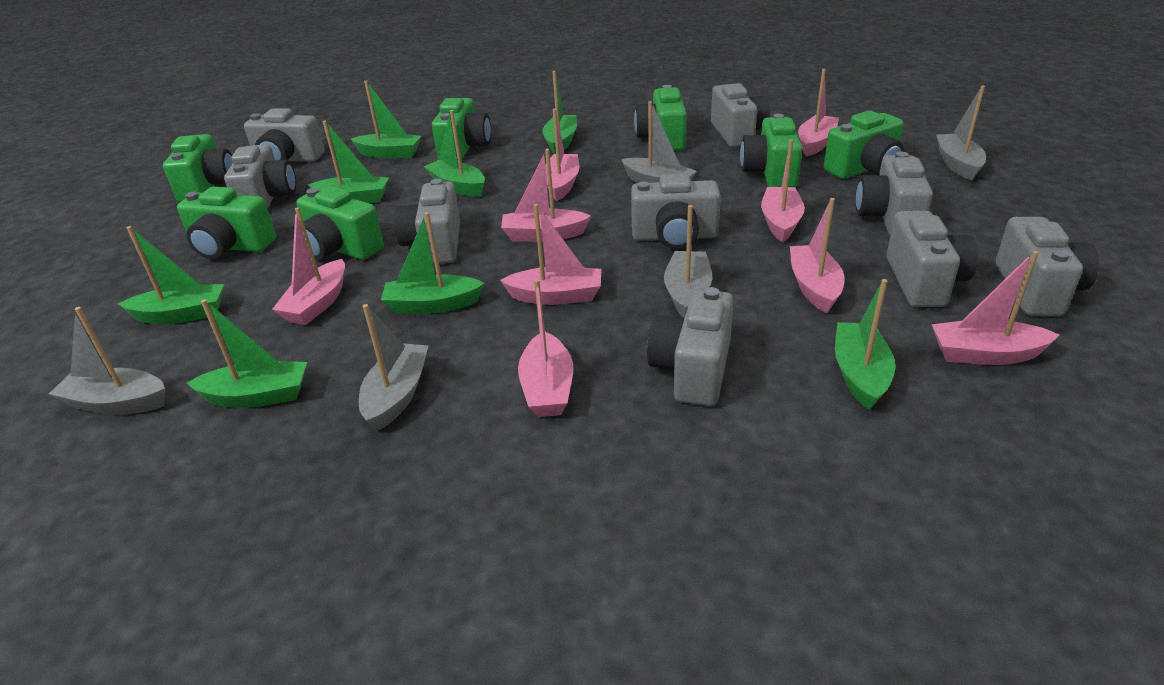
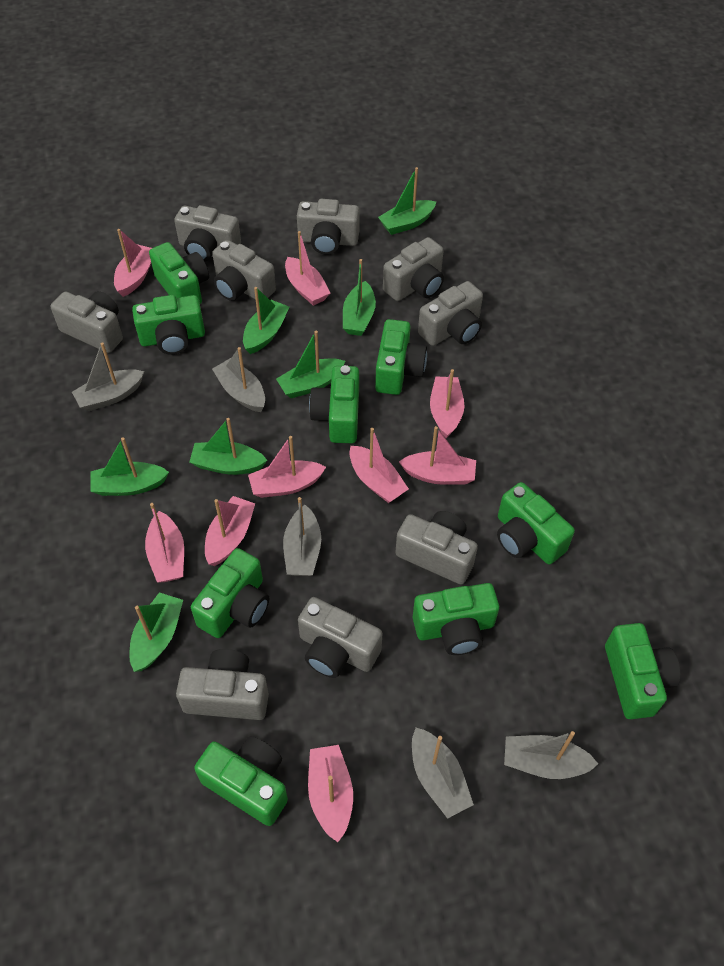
green boat: [118,226,224,324] [187,299,307,408] [308,121,389,203] [350,80,421,158] [381,212,485,314] [424,110,485,196] [542,71,577,154] [835,279,895,410] = 8 -> [90,437,169,496] [129,592,183,672] [190,418,267,475] [243,287,289,354] [276,331,345,398] [343,259,376,336] [378,167,436,235] = 7
green camera: [163,134,233,202] [177,187,276,259] [296,186,384,260] [432,98,491,160] [634,85,687,151] [740,114,802,187] [823,111,904,179] = 7 -> [132,295,205,355] [149,242,209,304] [191,548,269,638] [194,736,288,826] [309,365,359,443] [375,319,427,395] [413,583,499,655] [497,482,575,564] [605,623,681,719] = 9

